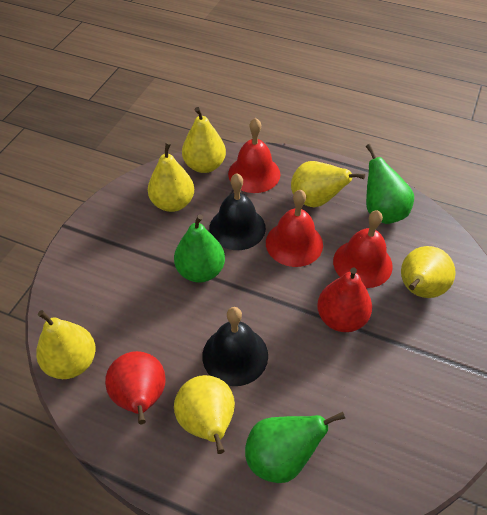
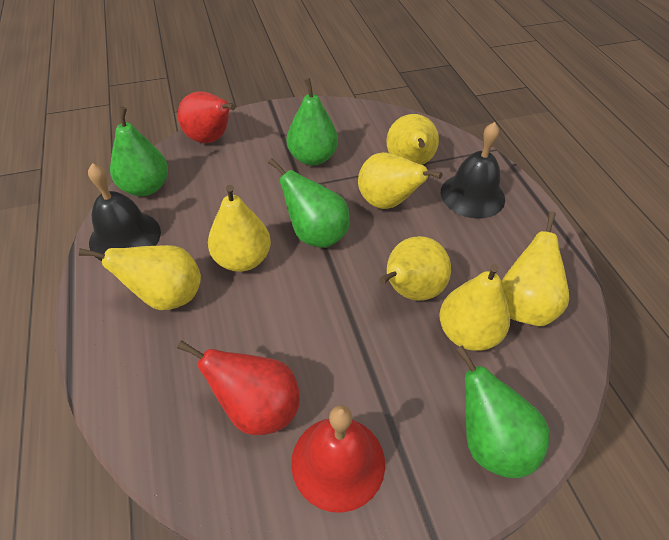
green pear: [174,214,225,282] [245,412,345,483] [366,144,414,224] = 3 -> [110,106,168,196] [268,158,350,248] [287,78,338,166] [455,345,550,478] = 4
red bell: [228,118,280,193] [266,190,323,267] [333,210,393,288] = 3 -> [291,405,385,513] = 1
yellow pear: [36,310,96,379] [148,142,194,212] [174,375,235,454] [182,107,226,173] [291,161,365,207] [401,246,456,298] = 6 -> [79,245,201,310] [208,185,271,272] [358,152,442,209] [379,236,451,301] [386,114,439,165] [439,264,510,351] [501,211,569,326] = 7

